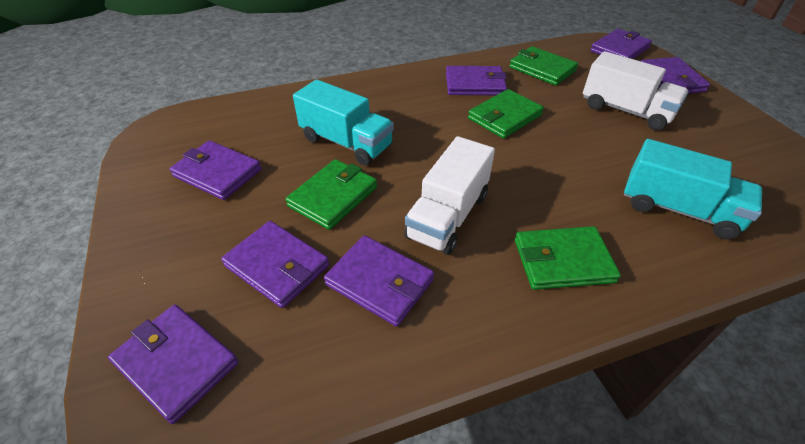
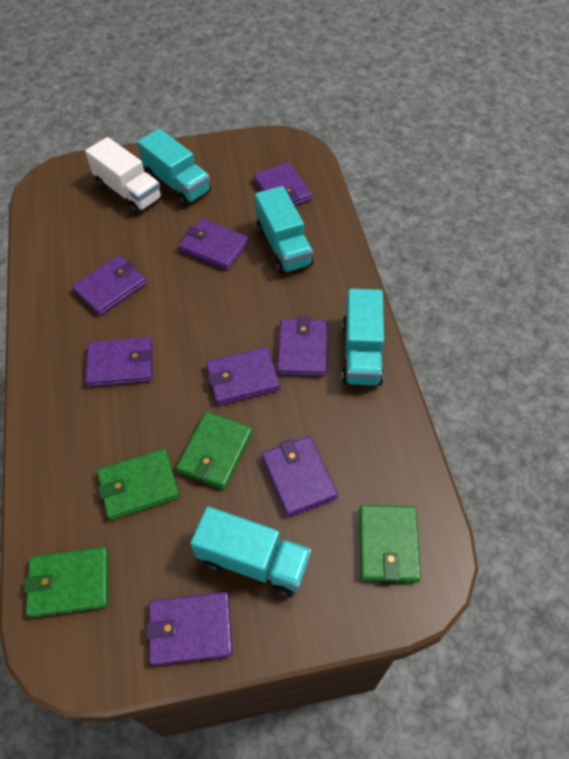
purple wallet: [108,304,238,424] [170,140,262,200] [221,221,329,308] [324,235,434,327] [446,66,507,95] [590,29,652,59] [641,57,710,93] = 7 -> [72,255,147,316] [85,337,153,387] [147,592,233,666] [179,218,249,270] [206,347,280,405] [253,162,313,206] [262,436,338,517] [277,316,328,376] = 8
turquoise truck: [293,79,394,166] [624,139,762,239] = 2 -> [137,129,211,206] [190,506,311,597] [255,186,313,274] [342,289,384,386] = 4
white truck: [404,136,495,255] [583,51,689,131] = 2 -> [85,137,162,214] = 1

